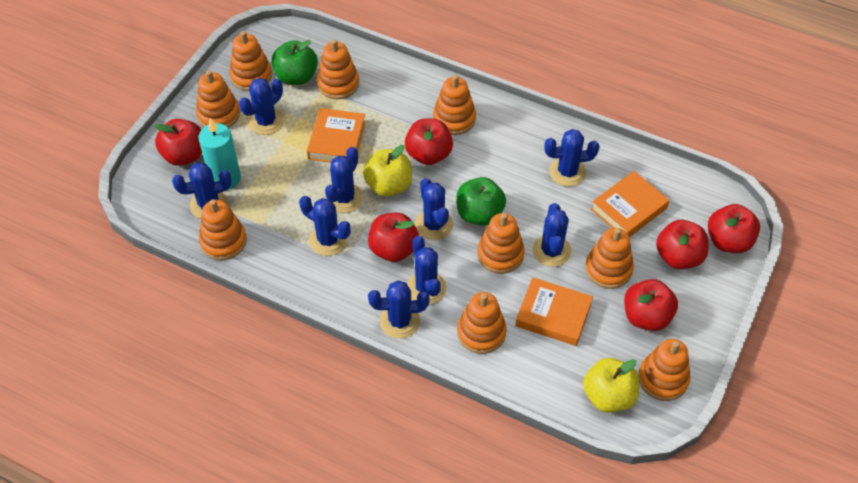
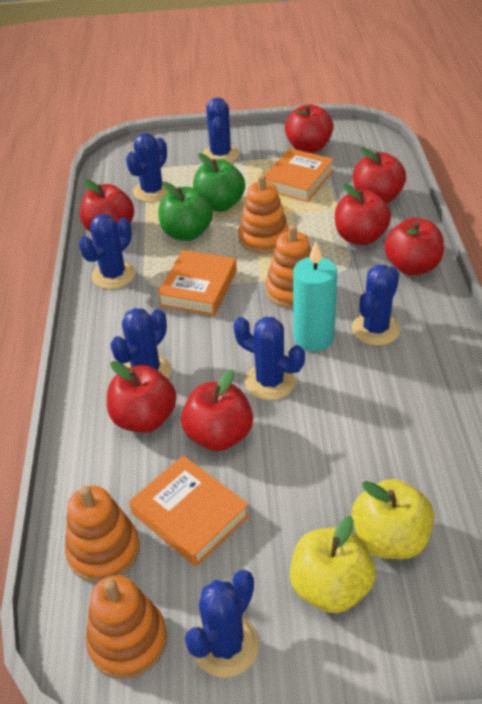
blue cactus: [172,163,232,219] [239,78,284,135] [299,196,351,256] [325,147,363,213] [368,281,430,339] [407,236,446,305] [415,178,453,240] [532,203,571,267] [544,129,599,187] = 9 -> [79,214,135,289] [110,308,171,379] [126,133,168,202] [185,570,259,678] [203,97,239,162] [233,317,305,400] [352,265,400,346] = 7
orange stacking toy: [196,70,240,128] [199,199,247,260] [229,31,272,91] [317,39,359,99] [433,75,476,135] [457,292,506,354] [477,213,525,274] [585,228,634,289] [638,339,690,401] = 9 -> [65,486,140,583] [86,575,167,679] [238,174,289,254] [265,225,312,309] = 4
red apple: [154,119,202,166] [368,213,419,262] [405,118,453,165] [624,279,678,331] [656,220,708,269] [708,204,760,253] = 6 -> [80,179,134,232] [107,361,177,433] [181,369,253,451] [285,104,334,153] [335,183,391,245] [353,147,406,204] [384,218,444,275] = 7

